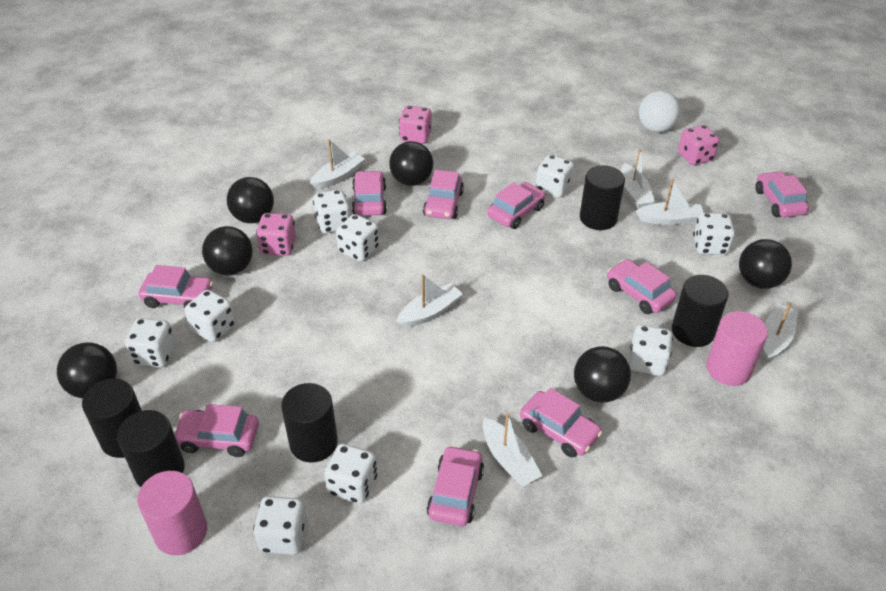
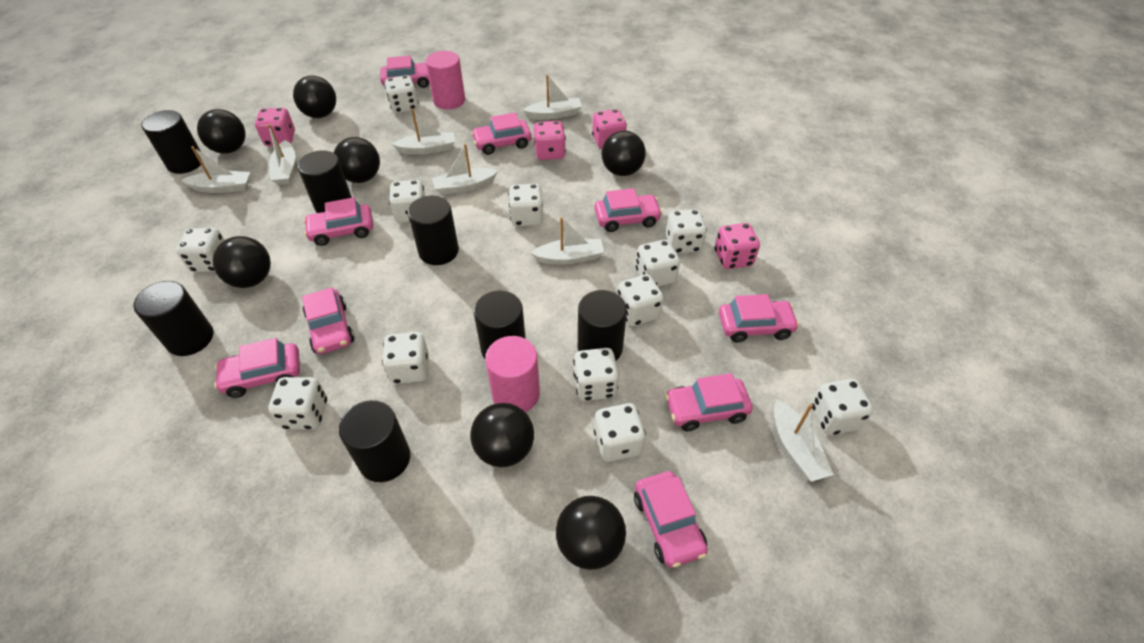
black ball: [57,342,117,398] [202,226,253,275] [227,177,274,223] [389,141,433,186] [574,346,631,402] [739,239,792,289] = 6 -> [197,109,246,154] [213,236,271,288] [293,76,336,118] [334,137,380,183] [470,403,534,467] [556,496,626,570] [602,131,646,176] = 7
black cylinder: [82,379,142,458] [117,410,185,487] [281,383,338,463] [580,165,625,230] [672,275,729,347] = 5 -> [134,281,213,356] [141,110,201,174] [297,150,352,213] [339,400,410,482] [408,196,459,265] [474,291,526,359] [578,290,627,361] = 7
pink dice: [256,213,296,256] [399,106,432,144] [678,125,719,165] = 3 -> [255,108,295,146] [534,121,566,160] [592,109,627,149] [715,223,760,269] = 4
white ball: [639,90,681,132] = 1 -> none = 0
white boat: [310,139,365,189] [396,274,463,328] [483,413,543,486] [621,149,655,209] [636,179,704,225] [763,302,798,361] = 6 -> [181,146,250,193] [268,124,295,185] [392,108,455,155] [432,144,498,195] [523,74,582,120] [530,217,604,265] [774,399,834,482] = 7
white dice: [125,318,176,367] [185,290,235,342] [253,496,307,555] [313,189,350,233] [324,444,377,503] [336,214,379,261] [535,155,574,198] [629,325,673,376] [693,213,735,255] = 9 -> [176,228,225,272] [268,377,327,429] [382,332,429,384] [385,75,419,114] [389,180,425,223] [508,184,543,226] [573,348,619,401] [594,403,646,462] [617,274,664,326] [636,240,680,287] [666,209,707,253] [811,379,873,435] = 12

